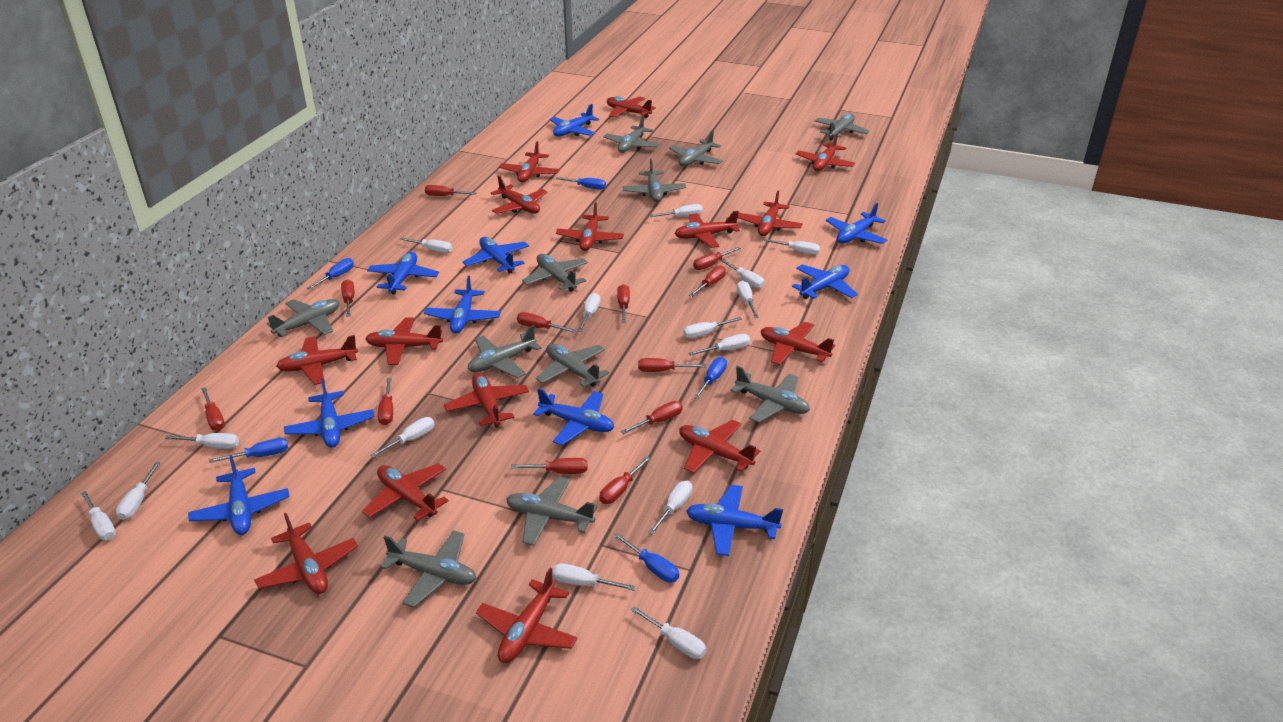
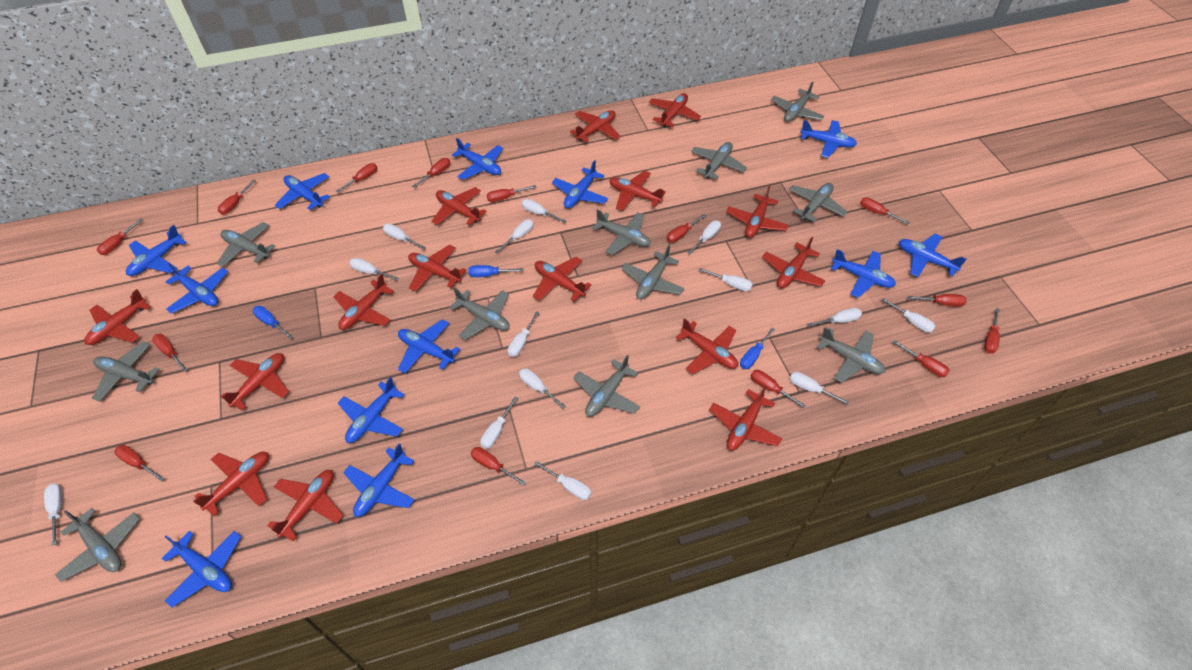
blue plane: [188,455,289,535] [284,378,374,448] [367,252,439,294] [424,276,501,334] [463,237,529,274] [533,388,614,446] [550,104,599,136] [686,484,783,556] [792,264,858,299] [826,203,887,244] = 10 -> [126,225,186,276] [162,531,241,608] [165,263,228,314] [275,173,330,210] [338,377,405,443] [343,443,414,517] [398,319,460,373] [452,138,503,180] [552,160,608,208] [800,120,857,158] [831,249,896,298] [899,234,966,277] = 12
blue screwdriver: [209,438,288,463] [307,258,354,290] [556,177,606,190] [614,533,679,583] [694,357,727,399] = 5 -> [253,306,293,339] [468,265,524,277] [740,328,775,369] = 3
red screwdriver: [201,387,225,431] [341,280,354,317] [378,378,393,425] [425,185,477,196] [511,458,587,474] [517,312,577,333] [599,456,651,504] [617,284,630,323] [621,401,683,434] [638,358,706,372] [689,266,726,297] [693,247,741,270] = 12 -> [97,218,143,255] [114,445,164,481] [152,334,188,372] [218,180,256,215] [336,163,378,193] [412,158,450,188] [471,447,526,486] [487,185,536,202] [667,214,707,243] [751,370,806,408] [860,197,910,224] [892,340,950,377] [908,294,967,307] [984,308,1000,354] = 14
white screwdriver: [81,491,116,540] [116,462,160,520] [165,433,239,449] [370,417,434,458] [400,237,452,253] [552,563,636,591] [578,293,600,332] [630,606,706,659] [648,481,693,535] [649,204,703,217] [683,317,742,339] [689,334,750,356] [720,259,765,288] [737,281,759,318] [763,239,820,255] = 15 -> [44,483,62,546] [350,258,398,281] [383,223,426,250] [480,396,518,449] [495,219,533,254] [508,311,540,357] [519,368,566,408] [522,199,566,223] [534,461,592,500] [688,221,721,254] [699,268,753,291] [790,372,849,405] [807,308,862,327] [882,298,936,333] = 14

